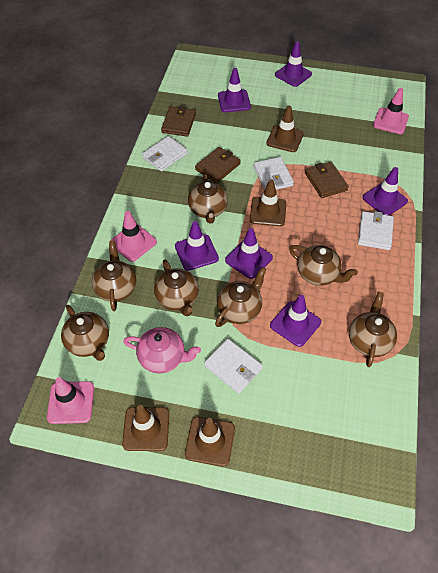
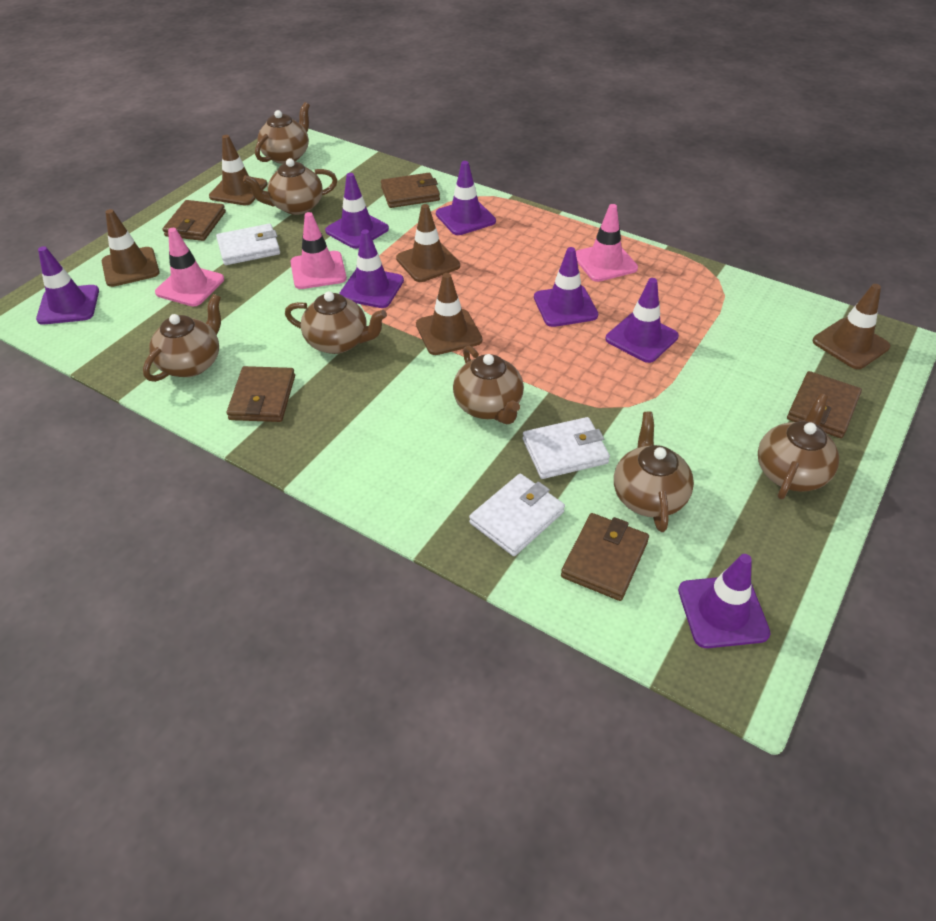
brown traffic cone: [122,405,169,451] [185,417,235,466] [250,179,286,226] [266,106,304,152] = 4 -> [102,209,159,287] [209,135,267,205] [396,204,460,282] [416,273,482,355] [813,284,890,369] = 5
brown wallet: [161,106,196,137] [195,147,241,183] [305,162,349,198] = 3 -> [163,200,226,241] [227,366,295,422] [381,173,440,208] [561,513,649,601] [787,371,862,438] = 5
pink teapot: [123,327,201,374] = 1 -> none = 0
purple traffic cone: [175,221,219,271] [218,68,251,112] [225,228,273,279] [270,295,321,347] [275,41,312,87] [362,167,408,216] = 6 -> [36,246,99,325] [325,173,389,249] [339,229,404,308] [436,161,496,235] [534,247,598,327] [606,278,679,363] [678,554,771,648] = 7
white wallet: [142,136,188,172] [204,339,263,393] [254,157,294,190] [358,211,394,250] = 4 -> [216,224,280,265] [469,474,565,556] [523,417,610,479] = 3

